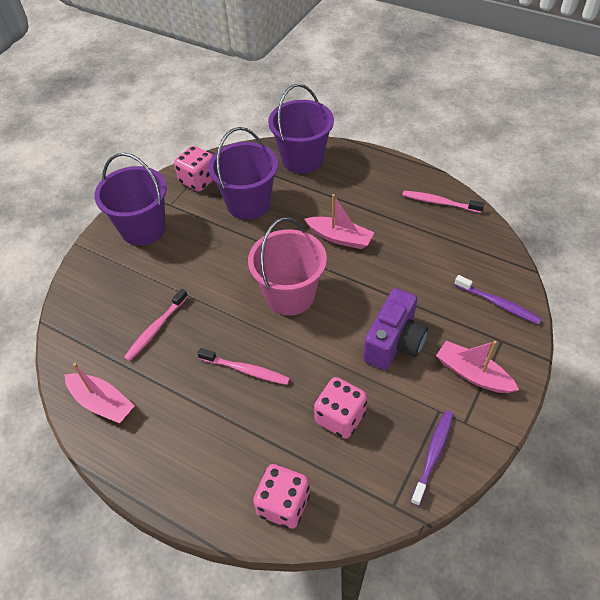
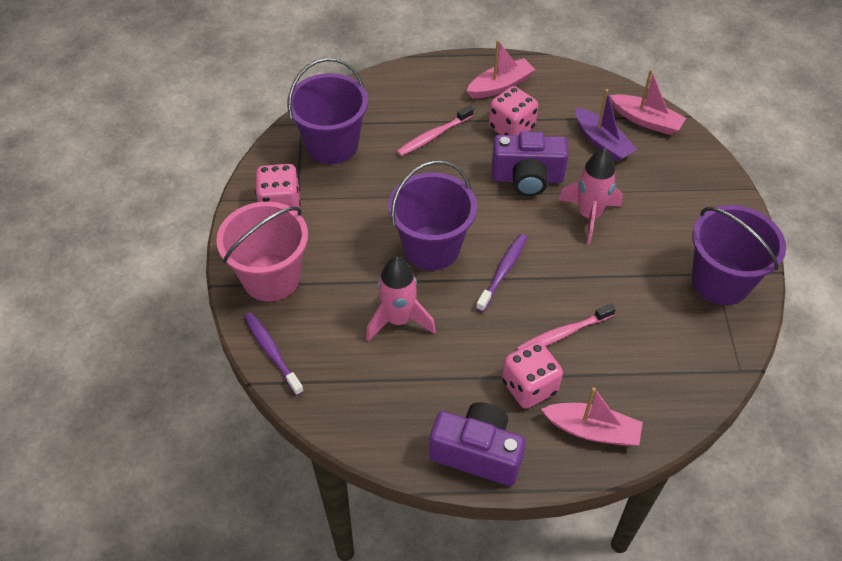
pink rocket: none = 0 -> [366,256,436,341] [558,148,623,244] = 2
pink toothbrush: [124,289,188,361] [197,348,290,385] [402,191,484,213] = 3 -> [397,105,473,156] [517,304,616,350] = 2
purple boat: none = 0 -> [575,89,638,162] = 1
purple camera: [363,288,428,370] = 1 -> [429,402,526,486] [492,131,569,196] = 2

